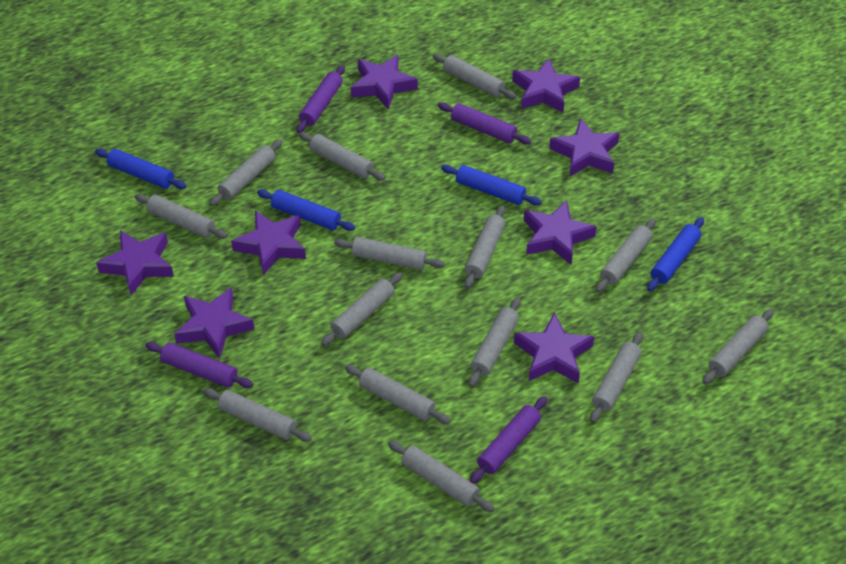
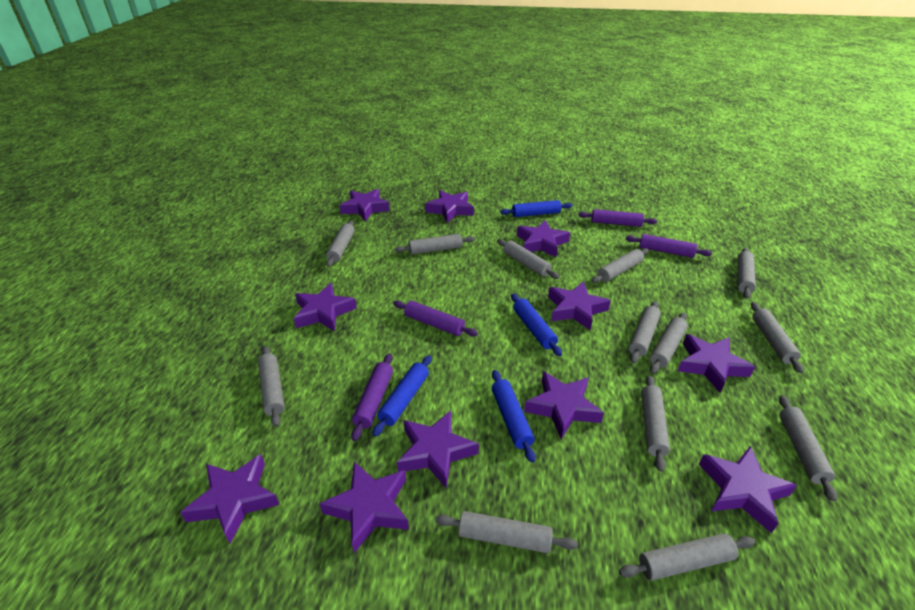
grey rolling pin: [135,194,227,239] [203,388,312,442] [210,140,282,206] [299,132,385,181] [321,272,403,346] [334,237,445,270] [345,365,450,424] [388,441,494,512] [432,54,516,99] [464,206,505,288] [469,298,521,387] [590,332,643,423] [596,218,656,292] [703,309,773,384] = 14 -> [258,346,285,427] [326,220,354,267] [395,234,475,255] [435,511,578,553] [497,239,560,279] [592,248,649,283] [619,533,755,581] [629,301,661,363] [641,375,670,472] [650,313,688,374] [737,248,756,299] [751,302,804,373] [779,395,837,501] = 13
purple star: [96,230,174,295] [174,288,254,359] [231,210,306,275] [351,55,418,110] [512,58,580,113] [514,313,594,383] [524,200,597,264] [549,118,620,176] = 8 -> [180,454,279,543] [294,283,357,332] [319,462,409,553] [339,189,390,222] [397,410,479,488] [425,190,474,223] [517,220,570,258] [524,371,604,439] [548,281,611,331] [678,334,755,393] [699,446,797,533] = 11

